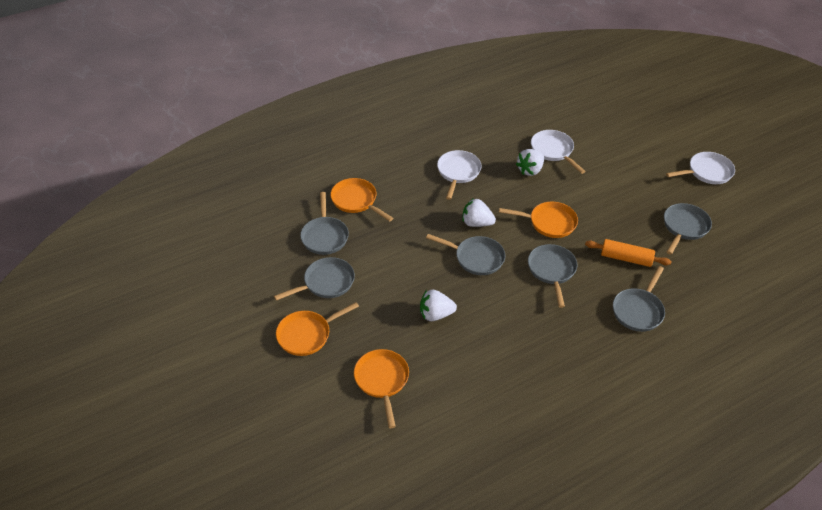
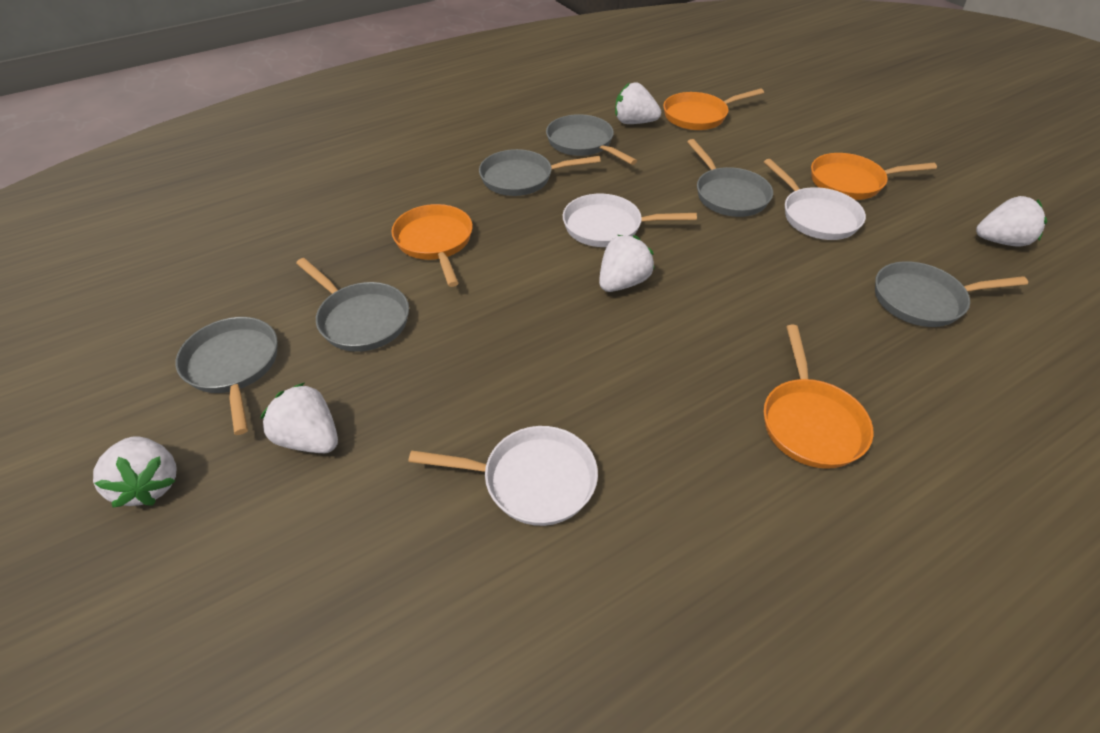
orange rolling pin: [585,239,672,267] = 1 -> none = 0
white strawberry: [420,289,457,321] [462,198,496,227] [516,149,544,176] = 3 -> [93,436,177,507] [260,382,338,453] [599,235,654,292] [615,83,661,124] [976,196,1047,246] = 5

